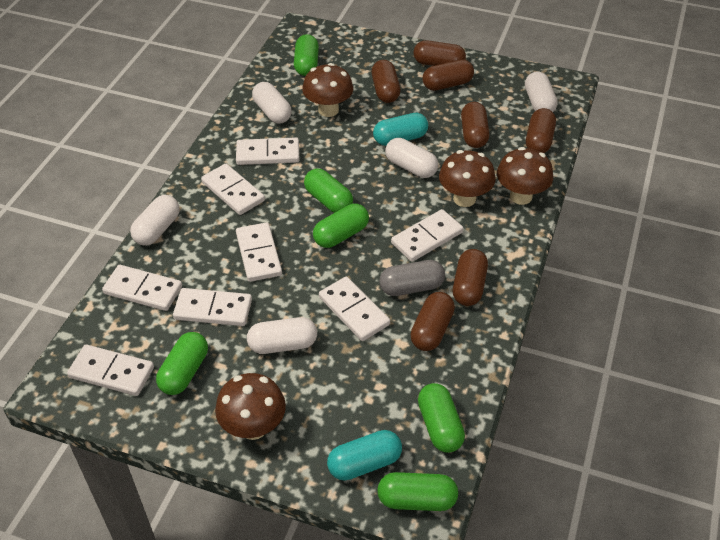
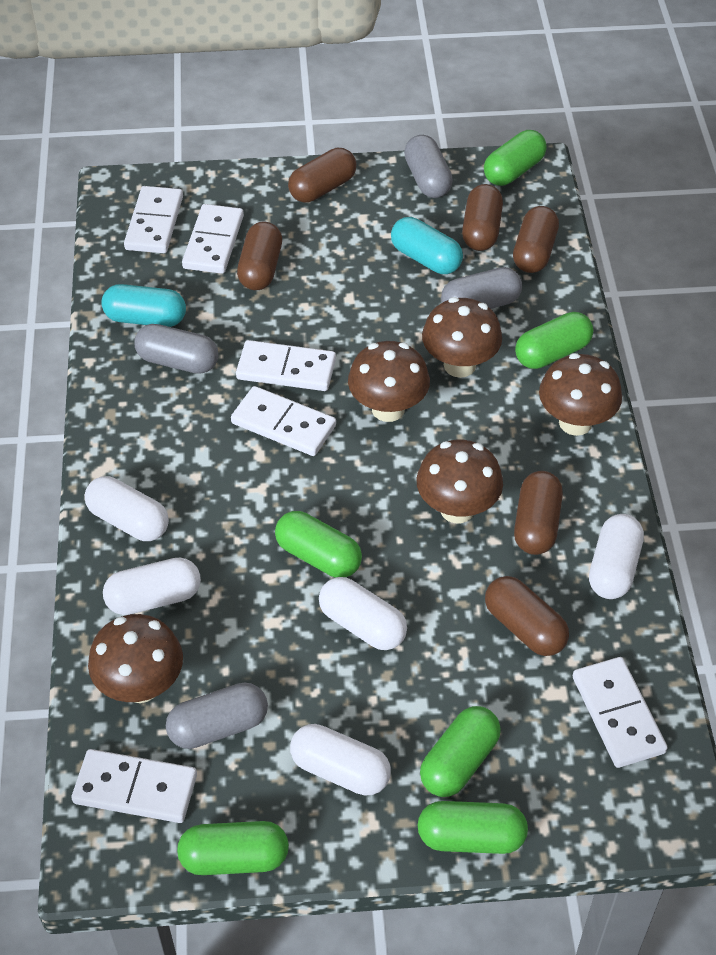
brown capsule: [372,60,400,103] [410,292,455,351] [413,40,466,66] [422,60,474,91] [453,249,488,306] [461,102,489,148] [526,108,556,153] = 7 -> [237,222,282,290] [288,148,357,203] [462,184,503,251] [485,576,569,656] [513,206,559,273] [514,471,563,555] = 6
brown mushroom: [215,373,286,440] [302,63,353,117] [439,150,496,207] [497,147,553,205] = 4 -> [88,614,183,703] [348,341,430,422] [417,440,503,523] [422,297,502,378] [539,353,622,436] = 5
grey capsule: [379,260,445,296] = 1 -> [134,324,218,374] [166,682,268,749] [404,135,453,198] [441,267,522,309] = 4
white domino: [67,345,154,396] [102,265,182,311] [173,288,252,326] [201,164,265,215] [236,137,299,165] [236,222,282,282] [319,277,390,341] [391,209,463,262] = 8 -> [72,749,197,823] [124,186,183,253] [182,204,244,274] [231,386,336,456] [236,340,336,391] [573,657,668,768] = 6

